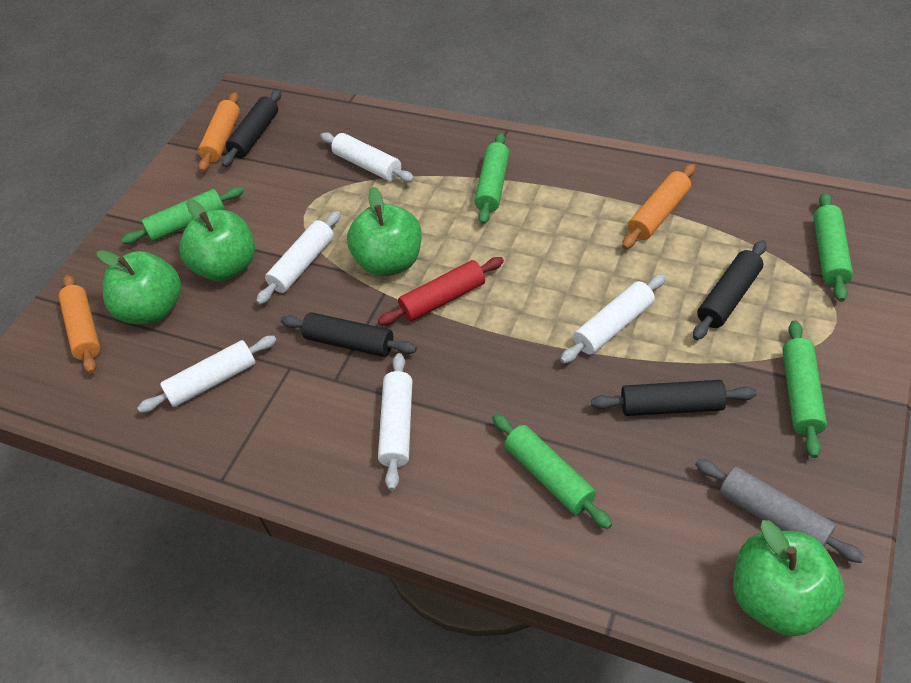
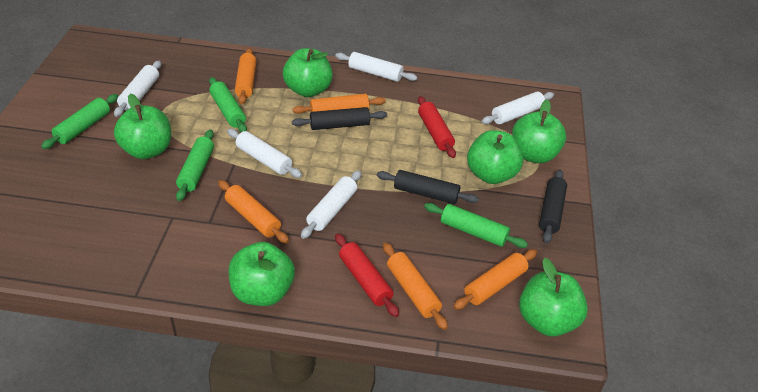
black rolling pin: [222,89,281,167] [281,312,417,357] [591,380,757,416] [693,240,767,340] = 4 -> [292,107,387,130] [377,170,479,204] [539,170,567,243] = 3
green apple: [97,250,181,324] [179,199,255,281] [347,187,422,277] [733,520,844,636] = 4 -> [114,94,171,159] [228,242,295,306] [283,48,333,97] [467,130,523,184] [512,99,566,163] [519,258,588,336] = 6
green rolling pin: [121,187,244,244] [475,133,509,224] [492,414,612,529] [782,320,827,458] [813,193,853,302] = 5 -> [41,94,118,149] [176,130,214,201] [209,77,247,132] [424,203,528,248] = 4
grey rolling pin: [695,459,864,563] = 1 -> none = 0
orange rolling pin: [58,275,100,374] [198,92,240,172] [622,164,695,249] = 3 -> [218,180,289,243] [235,48,257,104] [293,94,386,114] [383,243,448,330] [453,249,537,310] = 5
red rolling pin: [378,257,504,325] = 1 -> [335,233,399,317] [418,96,456,158] = 2

